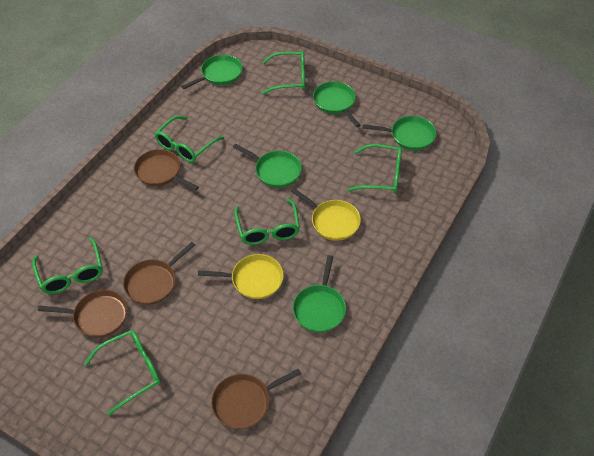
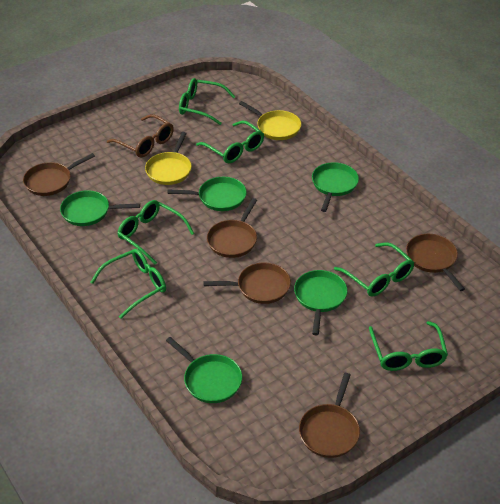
brown glasses: none = 0 -> [107,114,174,157] = 1
brown pan: [38,290,127,338] [123,242,195,305] [134,149,199,191] [211,368,301,429] = 4 -> [23,153,95,196] [203,263,291,304] [207,198,257,258] [299,373,360,458] [406,234,465,291] = 5

